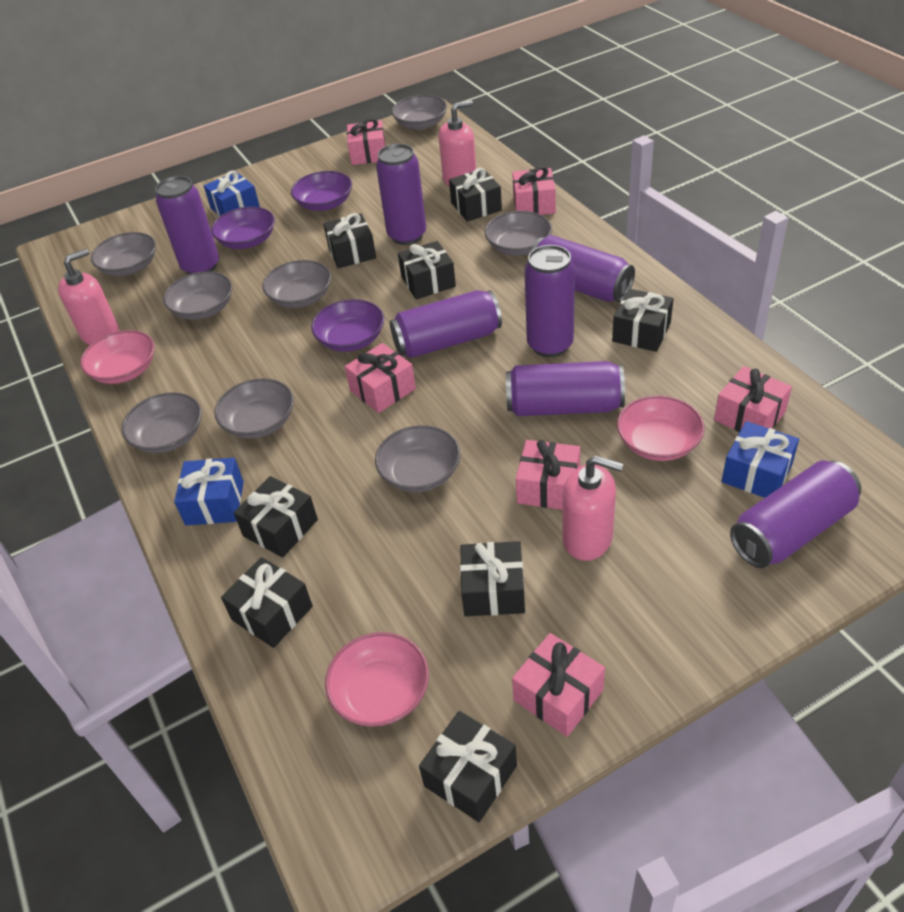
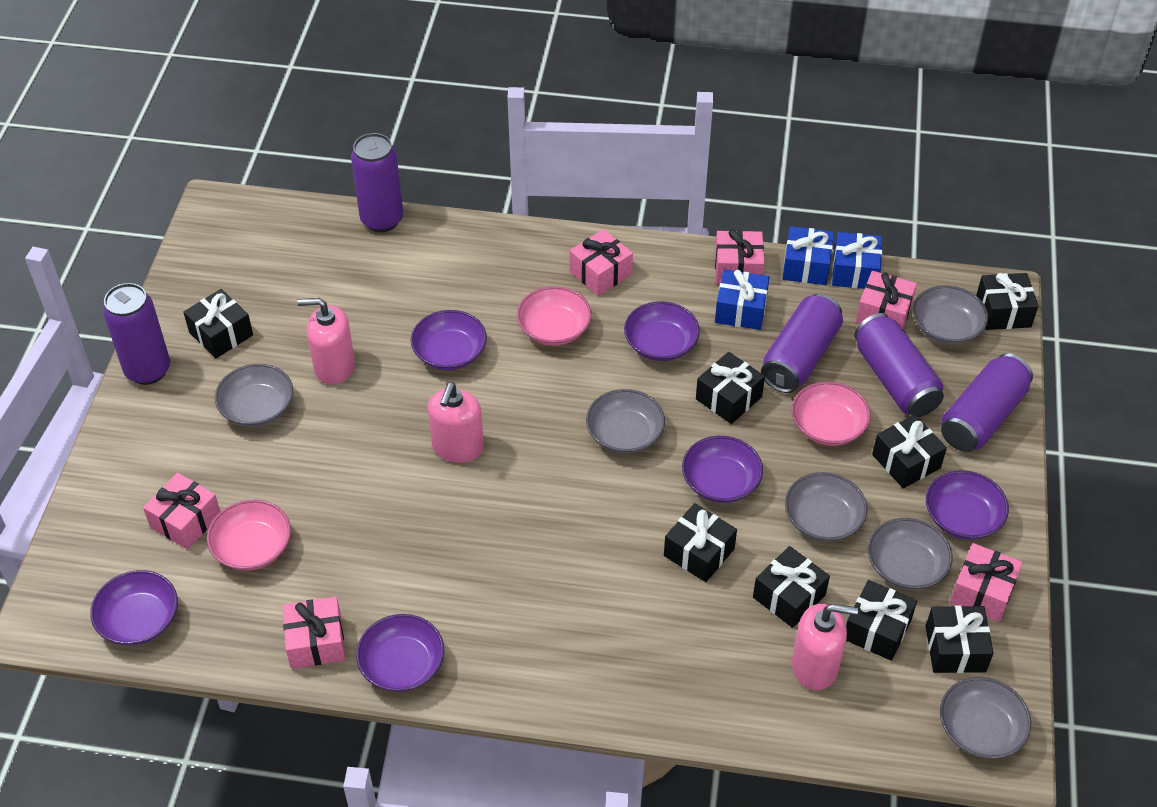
grey bowl: [91,232,156,276] [121,392,202,453] [163,272,233,320] [214,378,294,439] [262,260,331,308] [375,425,461,492] [391,95,447,130] [485,211,552,256] = 8 -> [215,364,293,427] [586,389,665,454] [785,472,867,542] [868,518,953,590] [912,286,988,345] [940,677,1031,759] = 6
purple bowl: [211,207,275,249] [291,171,352,211] [311,299,384,352] = 3 -> [90,570,178,645] [356,614,444,692] [411,310,487,370] [624,301,700,361] [682,436,763,503] [926,470,1009,540] = 6
purple can: [155,176,219,274] [376,144,426,245] [390,290,502,358] [506,361,625,416] [524,245,575,357] [531,235,635,302] [730,461,861,568] = 7 -> [103,283,170,385] [351,133,403,232] [761,294,843,393] [854,313,944,417] [941,353,1033,452] = 5

